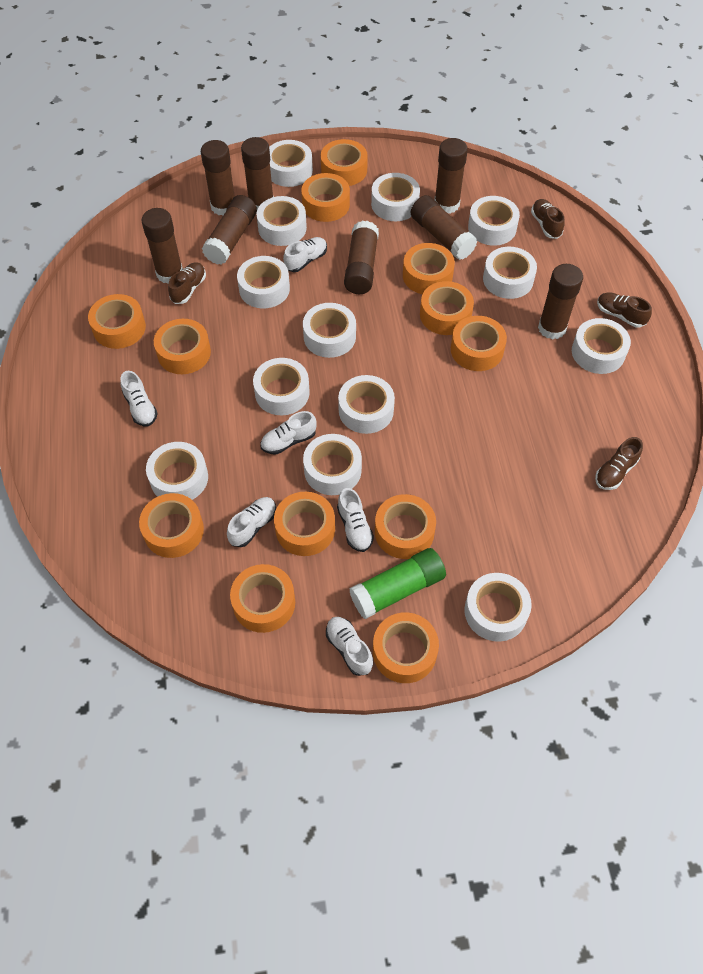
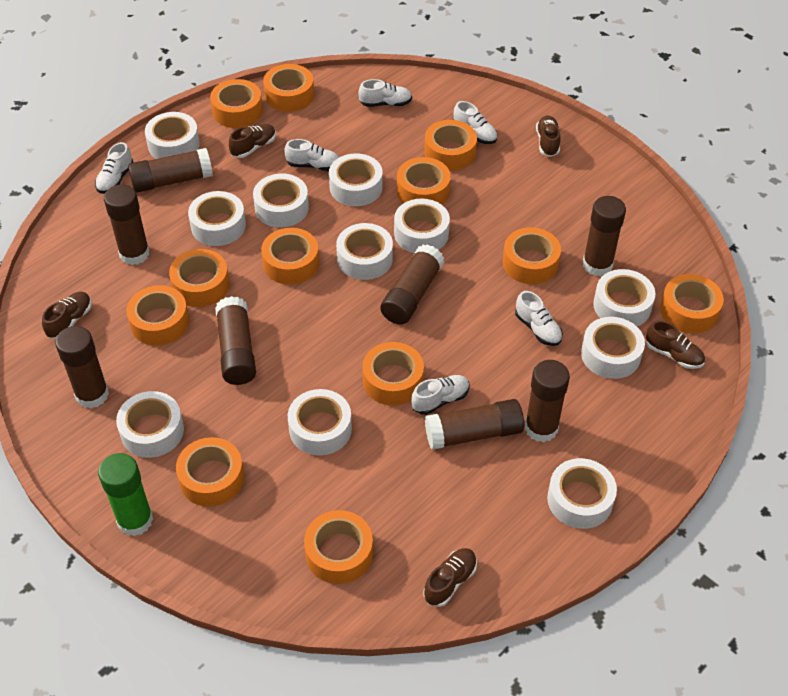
brown shoe: [168,262,206,304] [531,199,565,239] [595,437,643,490] [597,292,652,328] = 4 -> [42,292,92,339] [229,124,276,158] [424,548,477,607] [536,115,560,157] [646,321,705,369] = 5
white tape: [146,442,208,500] [237,256,290,308] [253,358,310,415] [257,196,307,246] [269,140,313,187] [303,303,356,358] [303,434,362,495] [338,375,395,434] [371,173,420,221] [464,573,532,642] [468,196,520,246] [483,247,537,299] [572,318,631,374] = 13 -> [116,391,184,458] [145,112,200,159] [188,191,246,246] [253,174,309,227] [288,389,352,456] [329,153,383,206] [336,223,393,280] [394,199,450,253] [547,458,617,529] [581,317,645,379] [593,269,655,326] = 11

